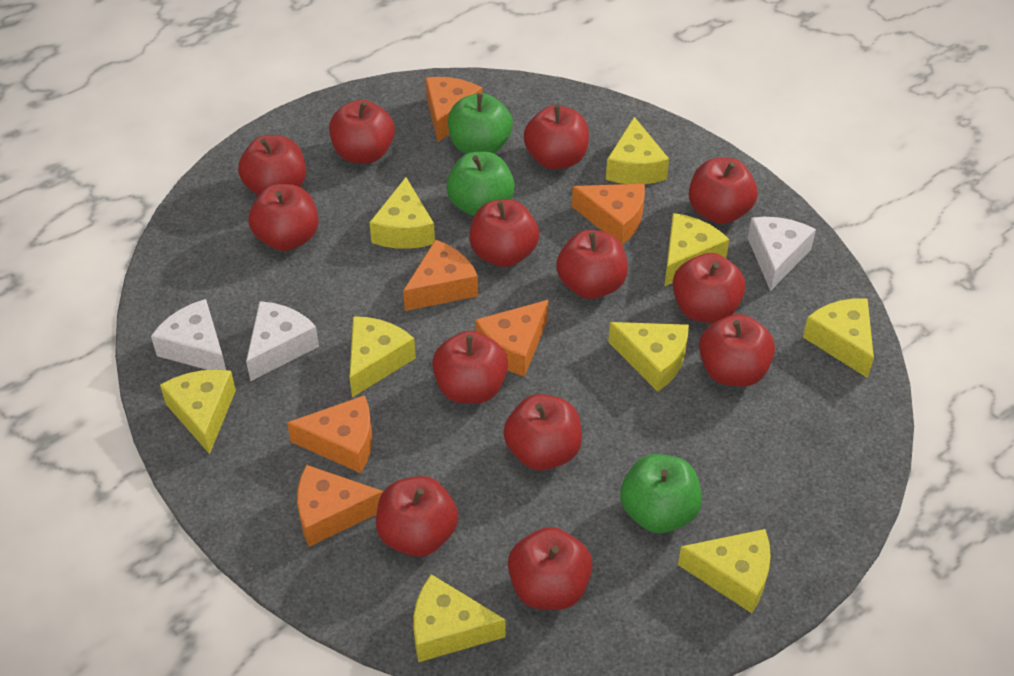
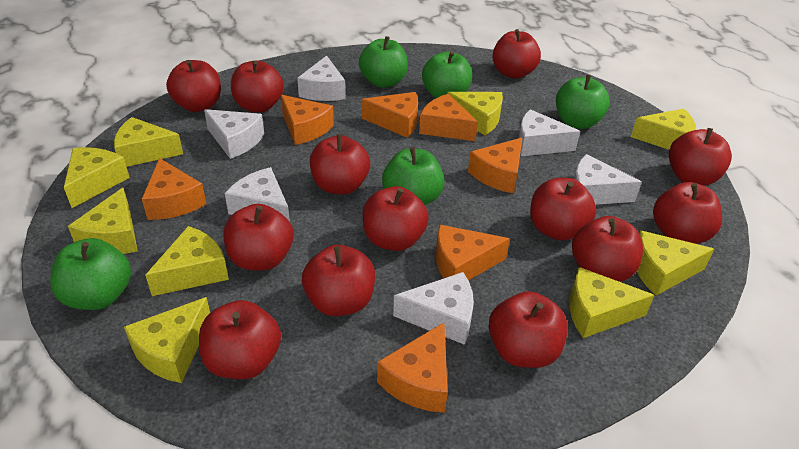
green apple: [446,152,515,216] [448,93,513,154] [620,454,702,533] = 3 -> [50,238,131,310] [359,36,408,88] [382,147,445,205] [422,51,472,99] [556,75,610,129] = 5
orange cheese: [287,395,373,473] [297,465,384,547] [403,240,478,311] [426,77,482,142] [475,300,548,377] [572,184,645,245] = 6 -> [142,158,206,220] [281,95,334,145] [362,92,418,138] [377,322,448,413] [419,94,478,141] [436,225,510,280] [468,138,522,193] = 7
white cheese: [151,299,226,370] [246,301,319,381] [748,217,816,291] = 3 -> [204,109,264,159] [225,167,290,222] [297,56,345,101] [393,272,474,345] [519,109,580,156] [574,154,642,205] = 6

